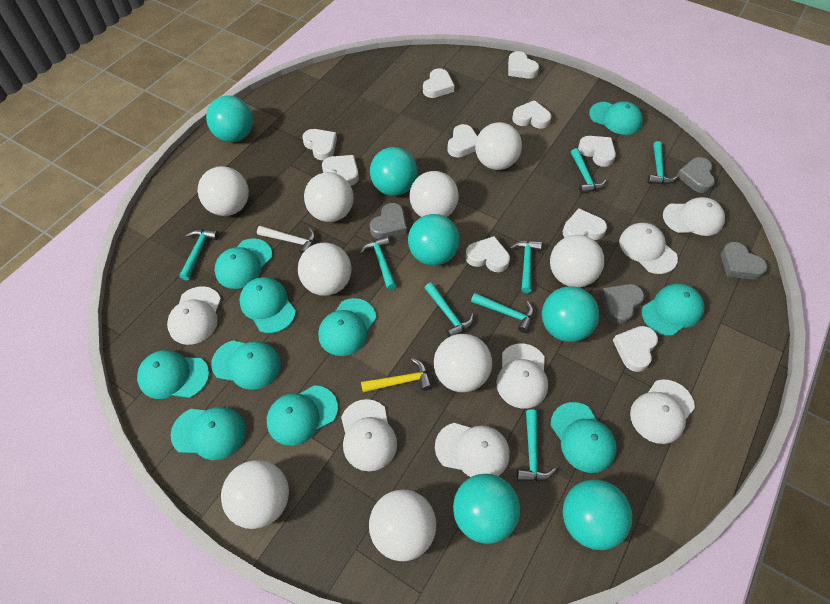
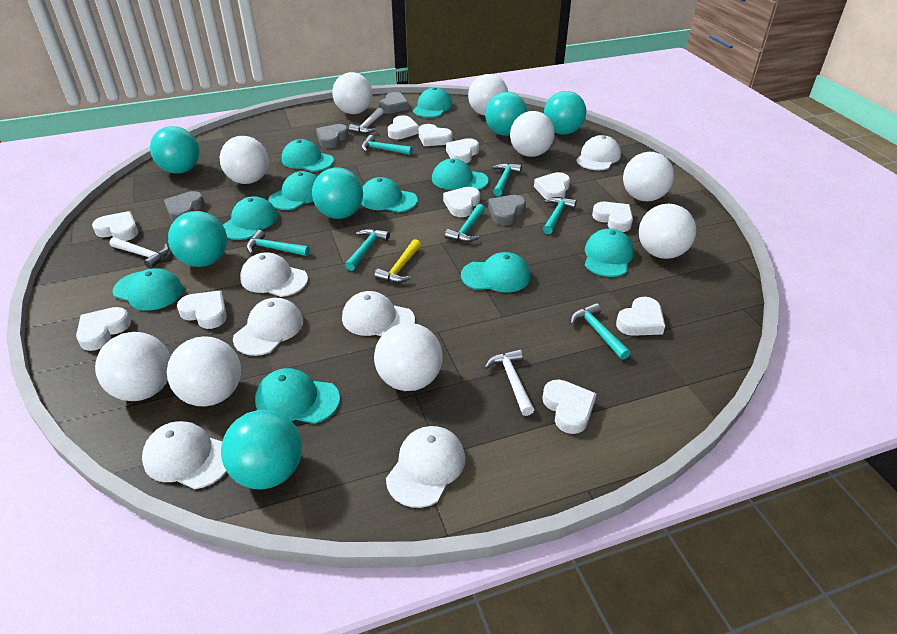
turquoise hammer: [179,229,219,280] [360,236,396,290] [425,282,473,337] [471,293,534,333] [510,241,542,293] [517,409,556,482] [571,148,606,194] [647,141,678,184] = 8 -> [246,230,310,256] [345,229,390,271] [361,135,412,155] [445,204,485,242] [492,163,522,196] [543,197,577,234] [570,303,630,360] = 7
white cap: [167,286,221,345] [341,399,397,471] [435,423,510,477] [496,343,548,409] [619,223,678,274] [630,379,695,444] [663,197,725,236] = 7 -> [142,421,227,489] [233,298,303,356] [240,253,308,297] [342,291,415,336] [386,426,465,508] [576,135,621,170] = 6
white hammer: [257,226,315,254] = 1 -> [109,237,169,269] [349,108,383,134] [484,349,534,416] = 3
white heart: [302,129,337,160] [322,155,359,186] [423,68,455,98] [447,124,478,157] [465,236,510,272] [508,51,539,79] [512,100,552,129] [563,209,607,240] [578,136,616,167] [613,326,658,372] = 10 -> [76,307,131,351] [92,211,138,241] [177,291,227,329] [388,115,419,139] [419,124,452,146] [443,187,480,217] [446,138,479,163] [534,172,570,199] [542,380,597,434] [592,202,633,232] [616,297,665,336] = 11

